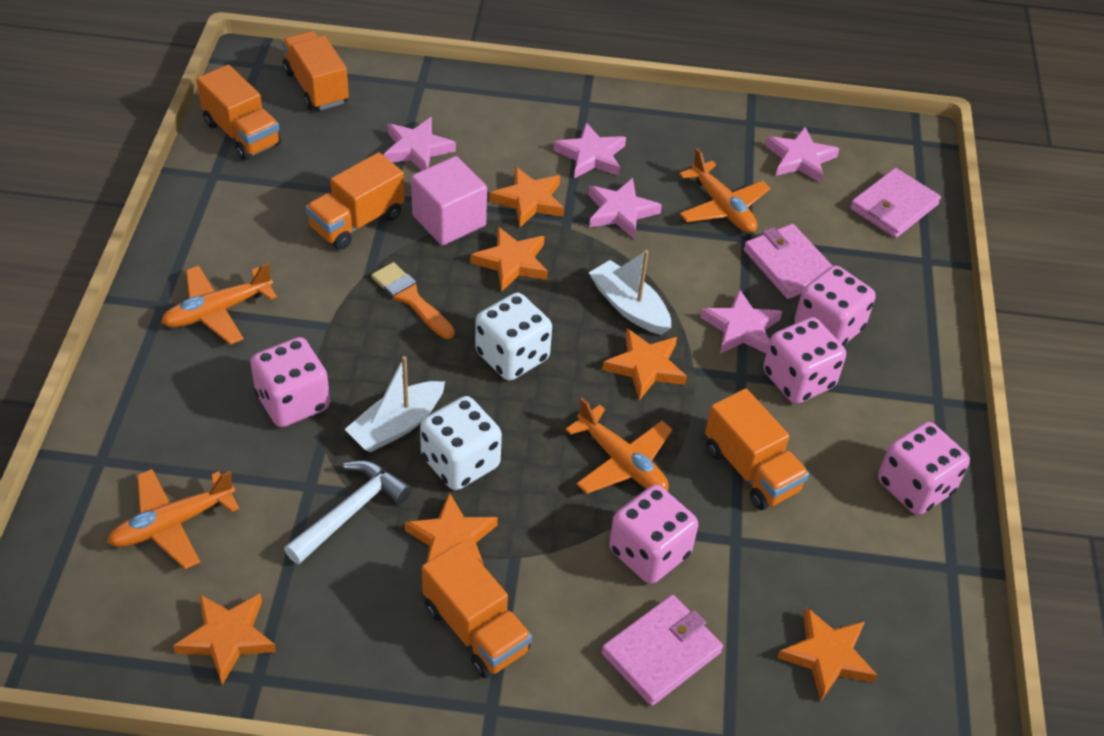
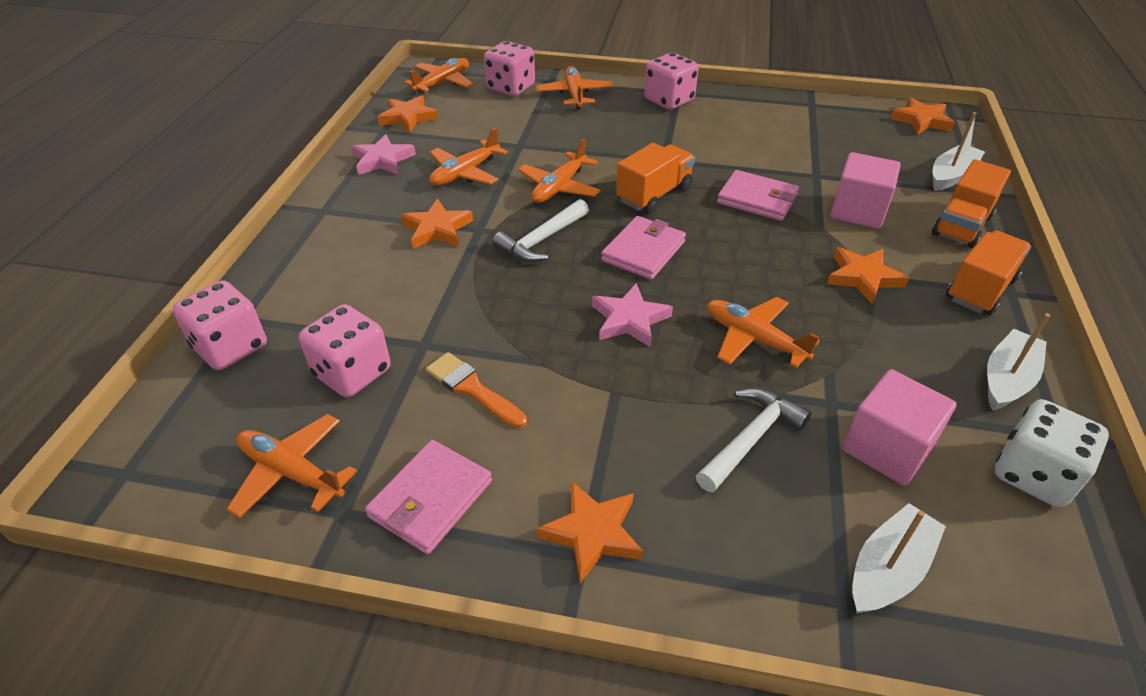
orange plane: [107,469,239,569] [161,263,277,345] [565,398,672,494] [679,148,770,233] = 4 -> [227,414,357,518] [404,58,473,94] [430,127,508,186] [518,138,601,203] [536,66,613,109] [707,297,820,368] = 6
orange star: [173,593,276,685] [405,492,498,566] [471,227,548,292] [490,167,564,227] [603,329,687,401] [777,607,877,701] = 6 -> [377,95,438,132] [401,199,473,249] [536,481,643,583] [827,247,909,304] [890,97,955,135] = 5
orange truck: [197,65,281,160] [282,31,349,110] [306,152,405,250] [422,542,532,678] [705,388,809,510] = 5 -> [616,143,695,214] [932,159,1011,248] [946,231,1031,316] = 3
pink cube: [411,156,487,246] = 1 -> [830,152,901,229] [842,369,957,486] = 2
pink dice: [250,337,330,427] [609,485,698,584] [763,317,846,404] [794,266,876,346] [878,422,970,515] = 5 -> [173,280,267,370] [299,304,391,397] [484,41,535,96] [644,53,699,110] = 4
pink star: [383,117,456,170] [554,122,626,179] [588,178,662,239] [700,289,783,354] [765,127,839,183] = 5 -> [351,134,416,175] [592,283,673,347] = 2
white boat: [345,356,445,452] [589,250,671,335] = 2 -> [852,503,946,614] [932,112,985,191] [987,313,1050,411] = 3
white dice: [420,396,502,490] [475,292,552,381] = 2 -> [995,399,1109,508] = 1
white hammer: [284,460,412,564] = 1 -> [492,199,589,262] [696,388,811,493] = 2

